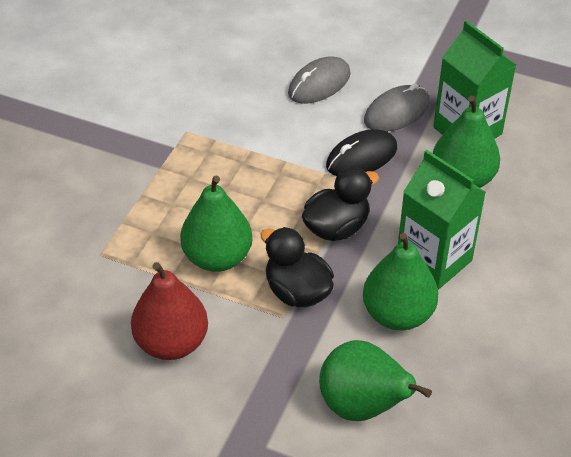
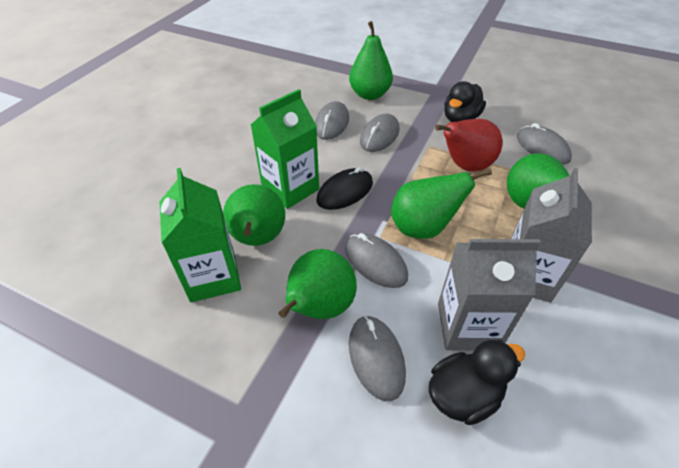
green pear: [180,175,252,272] [319,340,432,421] [363,233,438,330] [433,95,500,188] = 4 -> [223,184,285,246] [278,249,357,319] [349,21,393,100] [391,169,492,239] [507,153,570,209] = 5
grey carton: none = 0 -> [438,239,541,351] [511,168,592,303] = 2
grey mouse: [288,56,351,104] [364,84,430,132] = 2 -> [315,101,349,140] [345,233,408,288] [349,315,406,401] [360,114,399,152] [517,123,572,165] = 5

